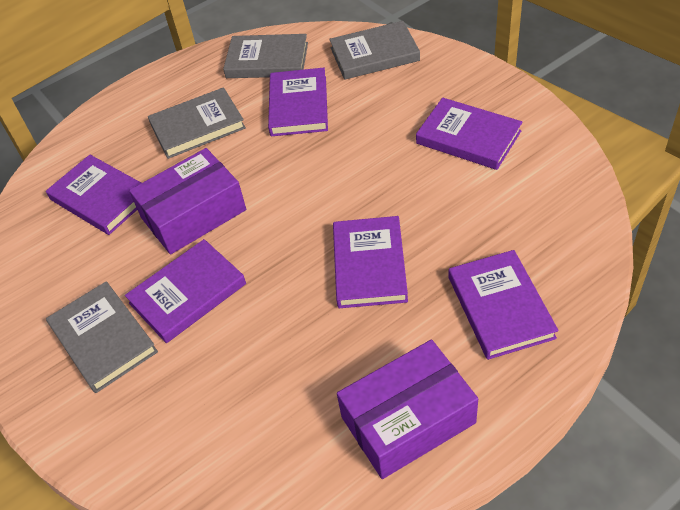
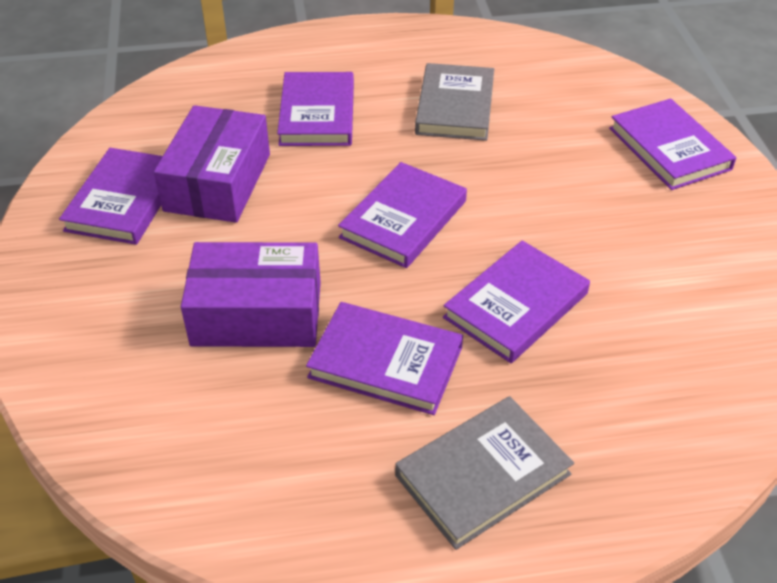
grey book: [46,281,158,393] [148,87,246,159] [223,34,308,78] [329,21,420,80] = 4 -> [395,396,574,550] [415,63,494,141] = 2

